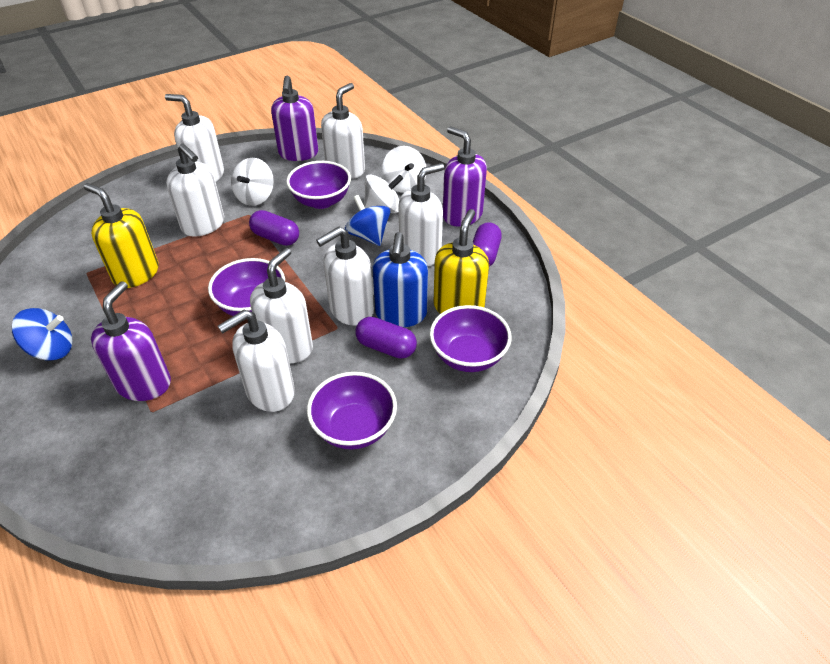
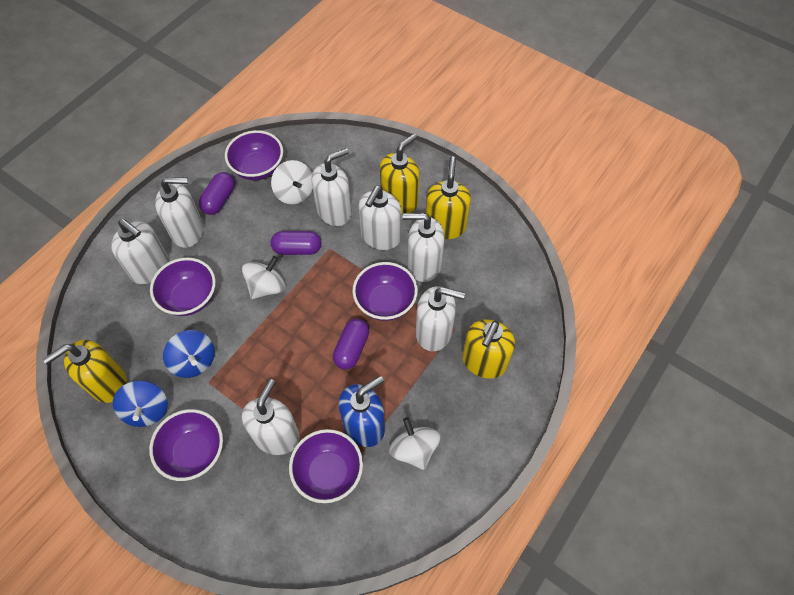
purple bowl: [208,258,285,316] [286,161,351,209] [307,372,397,450] [430,305,512,372] = 4 -> [149,409,223,481] [150,257,216,316] [225,130,283,180] [289,429,363,503] [352,262,418,321] = 5
purple soap dispenser: [91,281,171,401] [271,76,318,161] [443,126,487,227] = 3 -> none = 0
yellow soap dispenser: [84,183,159,288] [434,209,489,314] = 2 -> [43,340,127,403] [380,133,420,214] [426,156,471,239] [463,320,515,379] = 4

